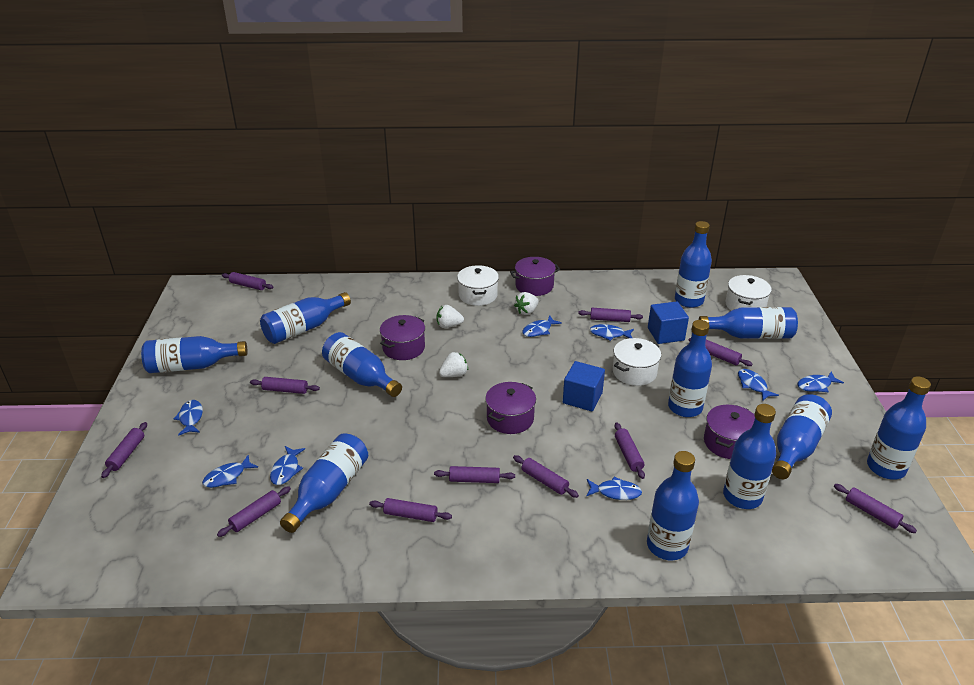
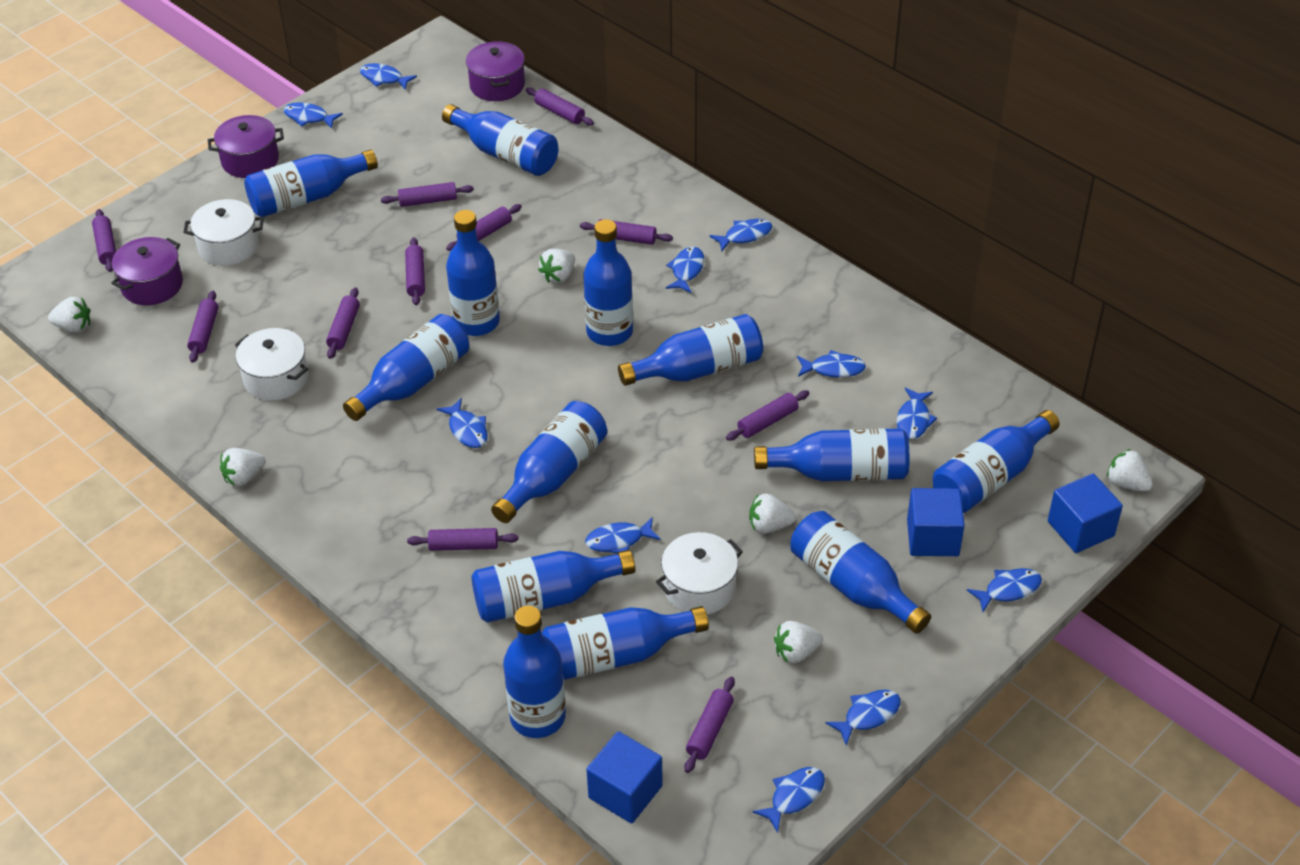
blue bottle: [141,336,248,373] [260,292,351,344] [280,433,368,533] [322,332,402,397] [647,451,699,560] [668,320,712,417] [675,221,712,308] [699,307,798,339] [723,404,776,509] [772,394,832,479] [867,376,931,479] = 11 -> [244,150,378,217] [343,314,469,421] [442,104,558,176] [446,210,500,336] [472,550,635,623] [491,401,607,523] [503,606,566,738] [541,606,709,680] [583,219,633,346] [618,314,763,386] [754,428,910,481] [791,511,931,634] [933,410,1060,513] = 13
blue cube: [563,361,605,411] [648,301,689,344] = 2 -> [586,731,663,823] [907,488,965,556] [1048,474,1123,553] = 3
blue fish: [174,400,203,436] [202,455,258,488] [270,446,305,485] [522,315,562,337] [586,476,642,500] [590,324,634,341] [738,369,779,400] [797,372,844,392] = 8 -> [284,102,343,128] [360,63,417,90] [437,398,488,448] [585,517,661,553] [666,247,704,293] [709,219,772,251] [753,767,825,833] [797,350,866,378] [826,690,901,745] [897,388,937,439] [967,568,1042,612] = 11
purple pot: [380,315,425,360] [485,382,536,434] [510,257,560,296] [704,405,755,459] = 4 -> [111,237,183,305] [208,115,284,178] [466,41,525,101] = 3
white strawberry: [437,305,464,328] [439,352,468,377] [514,292,539,315] = 3 -> [48,297,90,333] [220,448,265,486] [538,249,575,283] [749,493,796,534] [774,621,823,664] [1107,449,1153,491] = 6

